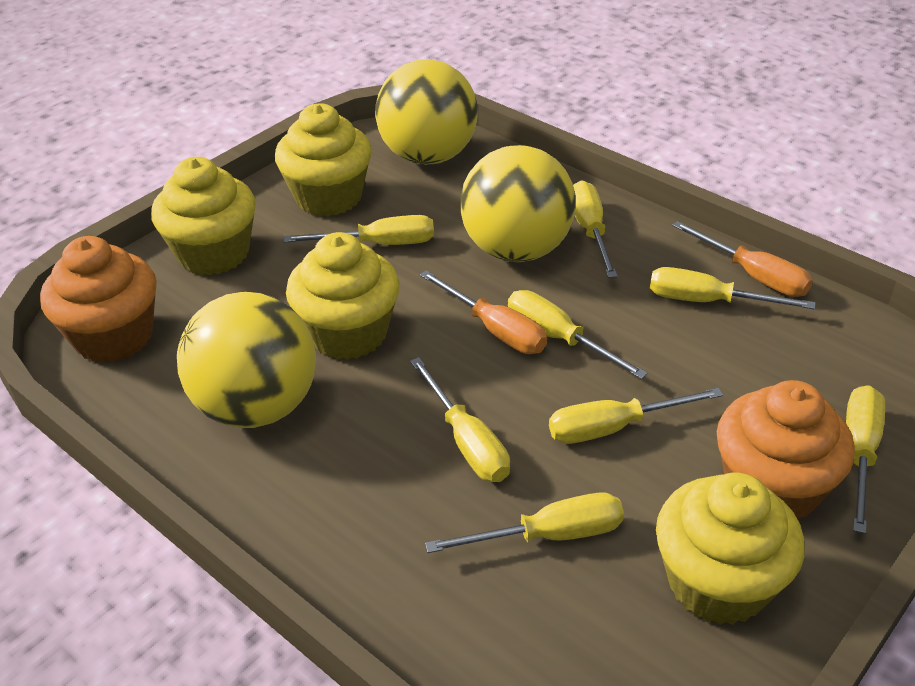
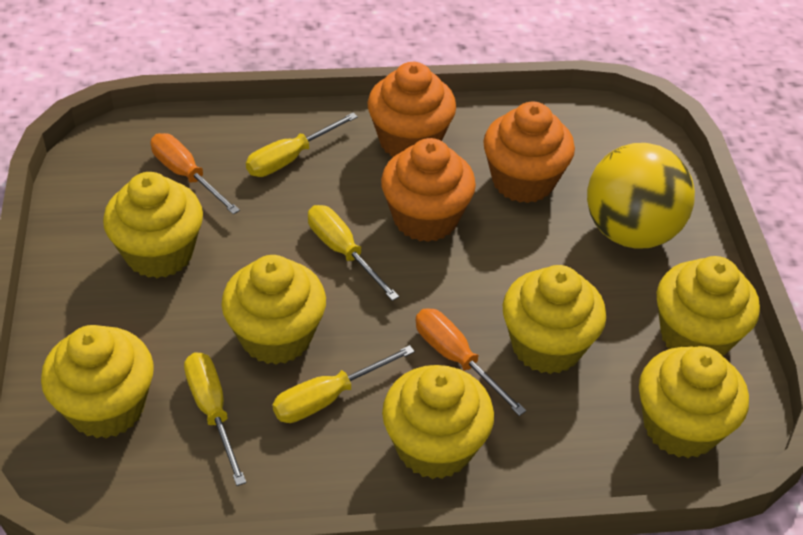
orange cupcake: [40,236,157,363] [717,380,855,520] = 2 -> [368,62,456,157] [381,138,476,242] [483,102,575,203] = 3
yellow ball: [177,292,316,428] [375,59,478,165] [461,145,576,262] = 3 -> [587,143,695,249] = 1
yellow cupcake: [151,157,256,276] [275,103,372,216] [286,232,400,360] [656,473,805,625] = 4 -> [41,325,154,438] [103,172,203,278] [221,255,326,365] [382,365,494,479] [503,265,606,374] [639,346,749,458] [657,256,760,357] = 7
yellow screwdriver: [284,215,434,245] [410,357,510,482] [425,492,624,553] [508,290,647,379] [549,388,723,444] [573,180,618,278] [650,267,815,309] [846,385,885,534] = 8 -> [184,352,246,486] [246,113,358,177] [272,345,415,423] [308,205,399,301] = 4

